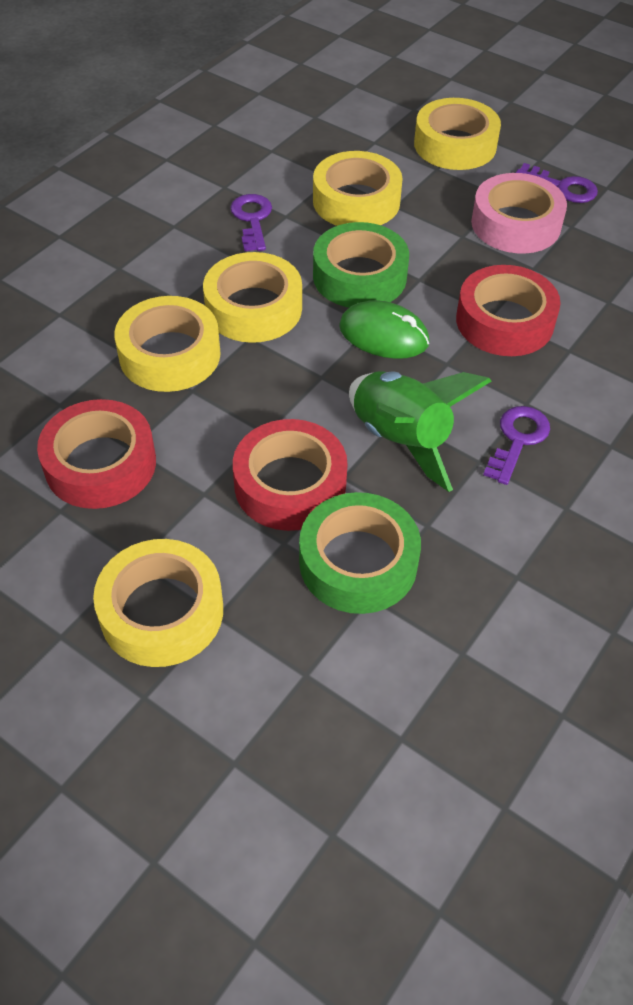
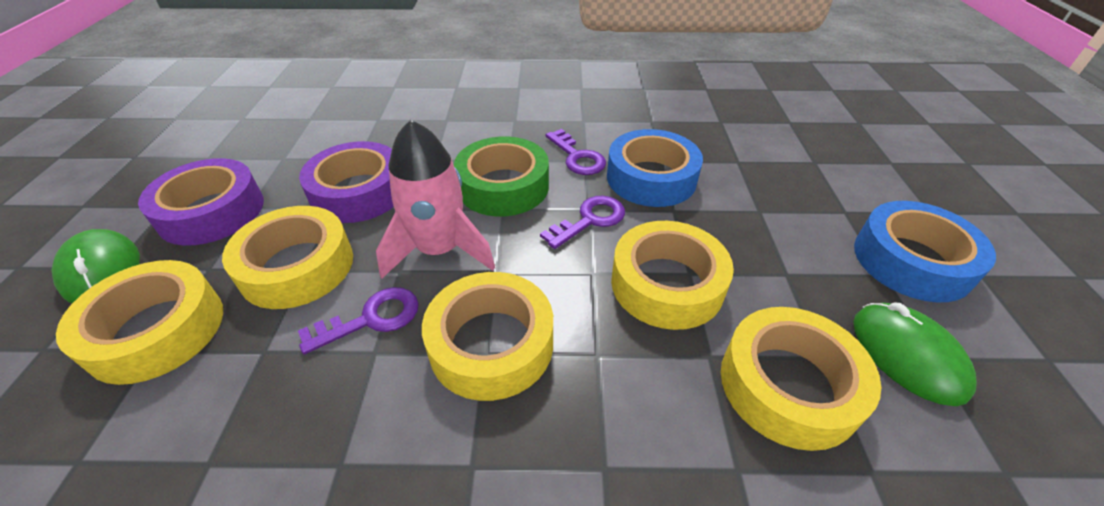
blue tape: none = 0 -> [607,129,703,207] [854,201,996,302] = 2
green mouse: [339,300,430,359] = 1 -> [52,229,140,303] [853,303,977,406] = 2
green rocket: [349,371,492,492] = 1 -> none = 0
green tape: [299,492,421,614] [313,222,409,308] = 2 -> [454,137,549,217] = 1
pink rocket: none = 0 -> [376,119,495,278] = 1
pink tape: [471,173,567,254] = 1 -> none = 0
purple tape: none = 0 -> [138,158,264,246] [299,141,394,223] = 2
red tape: [37,399,156,509] [233,419,348,531] [456,265,561,356] = 3 -> none = 0

